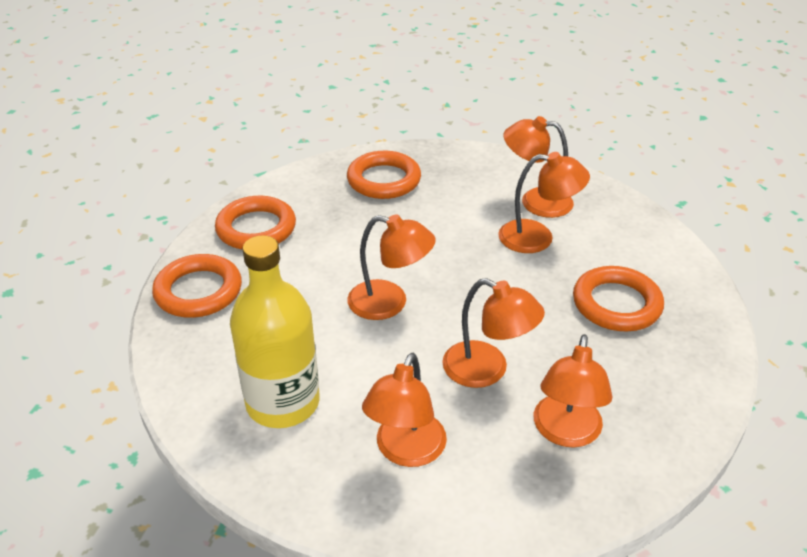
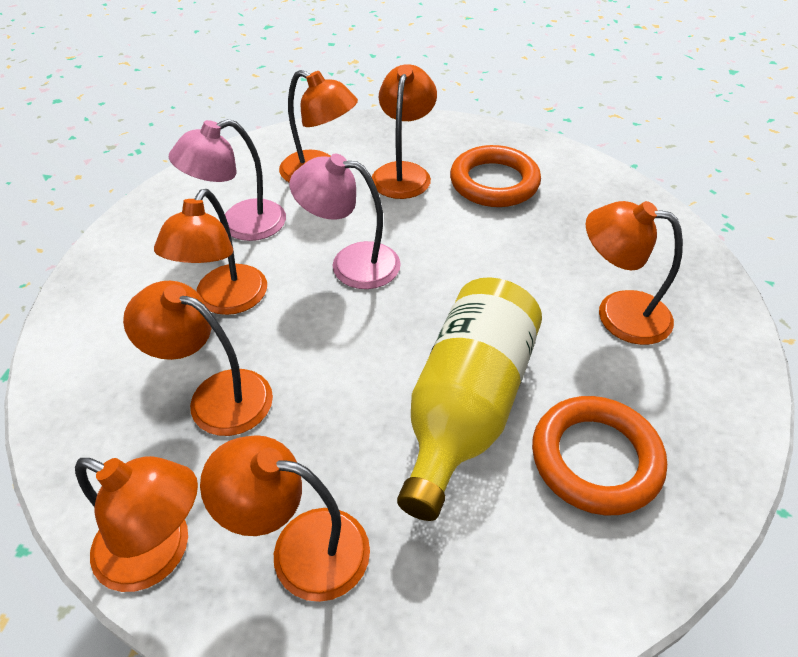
orange lamp: [347,214,436,320] [362,353,447,467] [442,278,545,388] [498,152,590,253] [503,116,574,218] [534,334,612,448] = 6 -> [75,456,198,592] [123,281,273,436] [154,189,267,315] [200,435,370,602] [279,70,358,183] [372,64,437,199] [586,201,683,345] = 7
orange ring: [152,254,242,318] [215,196,296,250] [347,151,421,199] [573,266,664,331] = 4 -> [450,145,541,207] [532,396,667,515] = 2
pink lamp: none = 0 -> [169,119,286,241] [290,154,401,289] = 2

